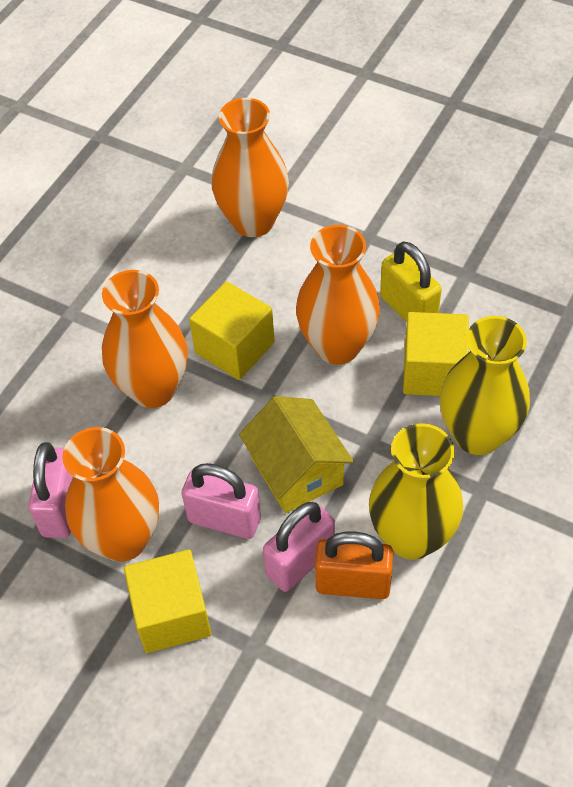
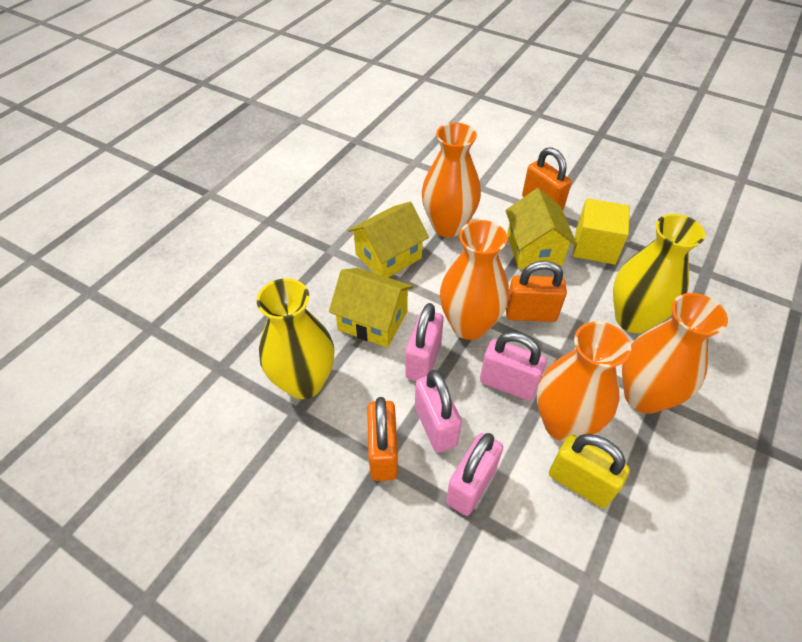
orange padlock: [315,532,393,599] = 1 -> [367,397,398,481] [506,260,567,322] [522,147,572,211] = 3
pink padlock: [28,442,73,538] [182,463,261,539] [263,502,335,592] = 3 -> [405,303,444,381] [415,370,462,453] [446,433,503,516] [480,332,547,401] = 4
yellow cube: [124,549,211,653] [189,281,275,380] [403,312,469,396] = 3 -> [573,198,630,265] = 1
yellow house: [239,396,354,513] = 1 -> [329,268,413,348] [348,202,429,278] [506,188,577,269] = 3

